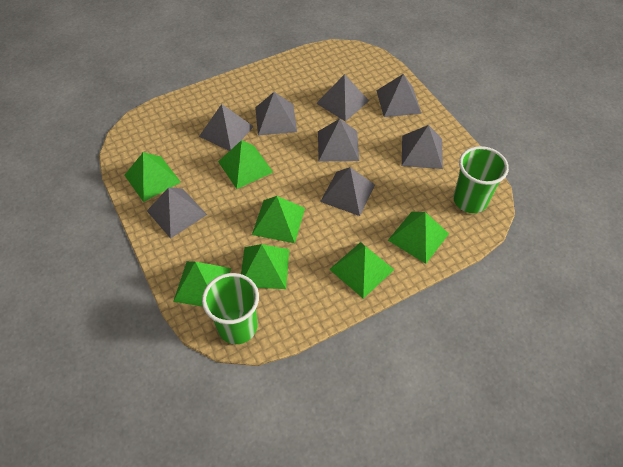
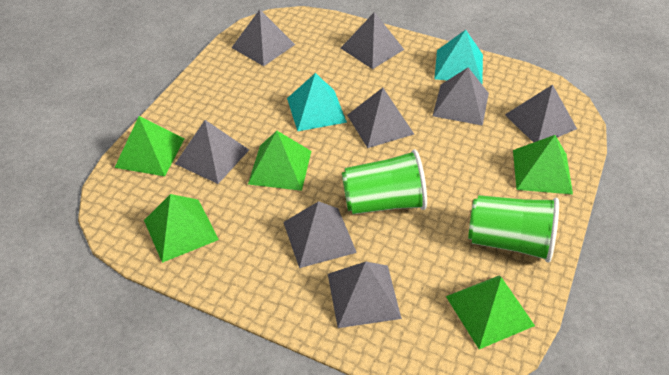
green pyramid: [125,152,181,202] [173,261,231,307] [218,140,273,189] [241,244,289,289] [252,196,305,243] [329,242,394,299] [388,212,449,264] = 7 -> [114,116,184,176] [144,194,219,263] [248,131,311,191] [446,275,535,349] [513,135,573,194] = 5
turquoise pyramid: none = 0 -> [287,73,347,131] [434,30,483,84] = 2

